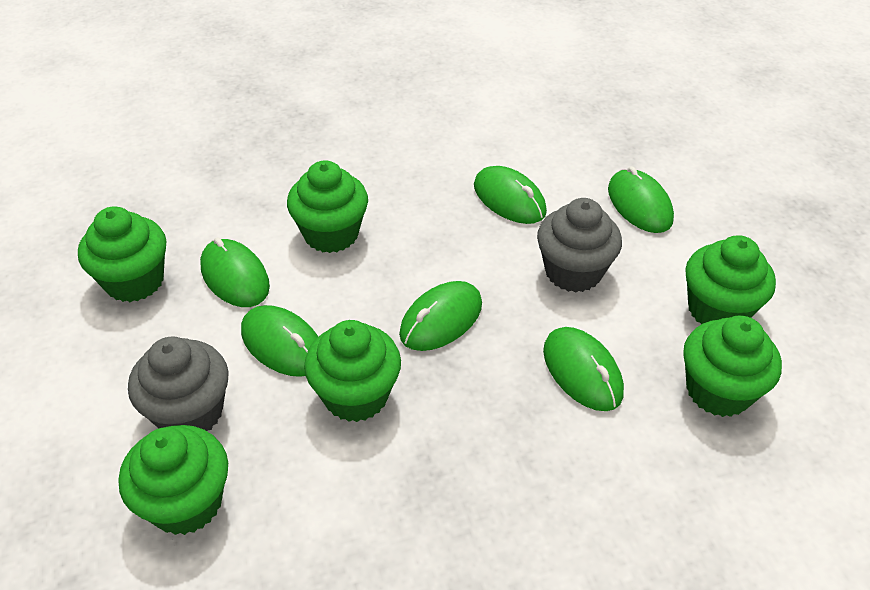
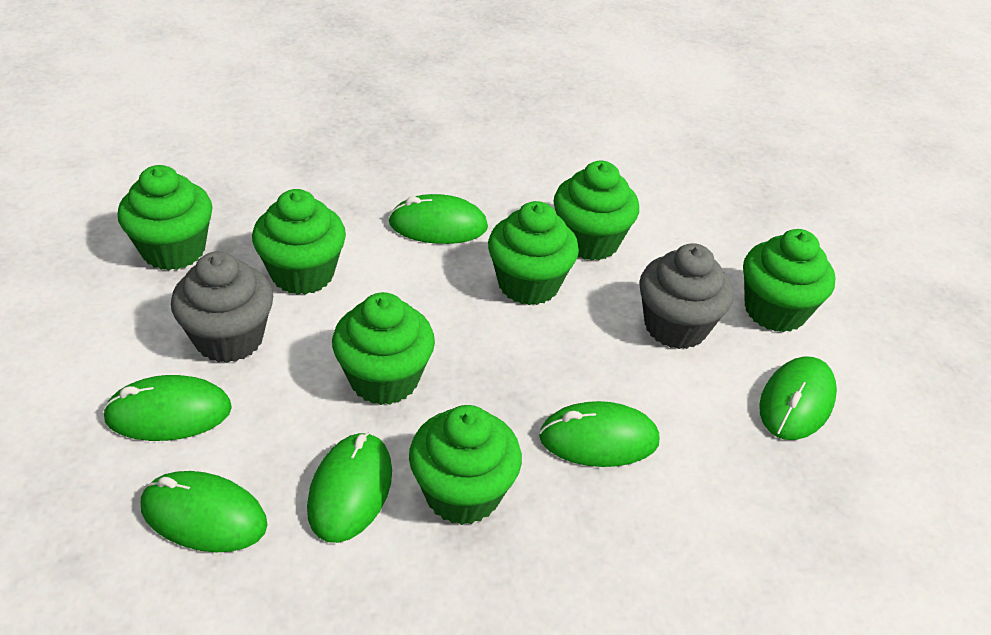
green cupcake: [78,206,166,302] [119,425,228,535] [287,160,368,253] [304,320,401,422] [683,315,782,417] [685,235,776,324] = 6 -> [118,165,213,271] [252,189,346,295] [332,292,435,405] [409,405,522,525] [488,201,579,305] [554,161,639,261] [743,229,835,332] = 7

